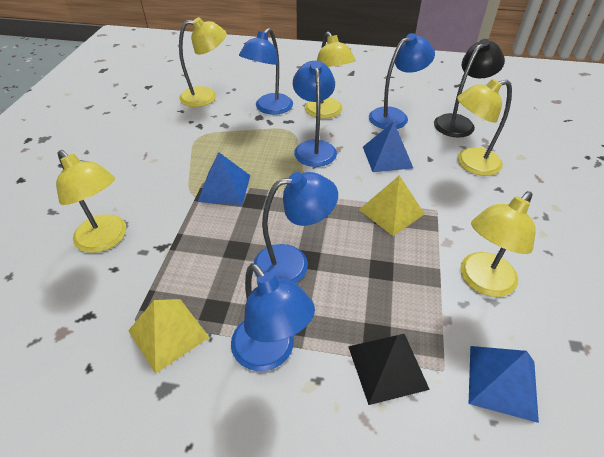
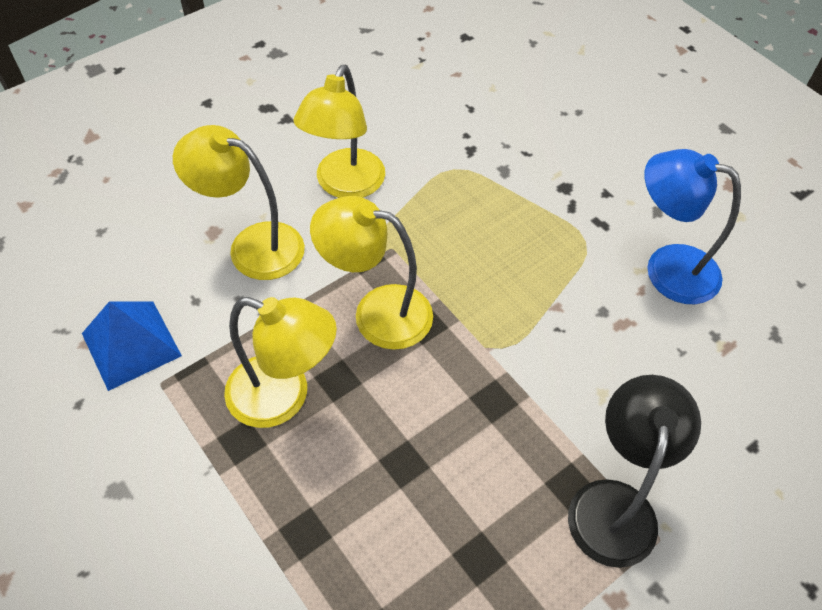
black pyramid: [348,334,430,405] = 1 -> none = 0
blue lamp: [231,263,315,371] [239,28,293,115] [254,172,338,284] [293,61,337,167] [369,33,435,129] = 5 -> [644,149,741,304] = 1
blue pyramid: [198,152,251,205] [363,122,413,172] [469,346,539,423] = 3 -> [82,301,182,391] = 1
yellow lamp: [56,150,127,253] [179,17,227,107] [305,31,356,119] [457,79,512,176] [460,191,536,297] = 5 -> [173,125,305,280] [224,297,337,428] [293,65,385,198] [310,196,433,350] = 4
yellow pyramid: [128,299,210,374] [359,176,425,236] = 2 -> none = 0

